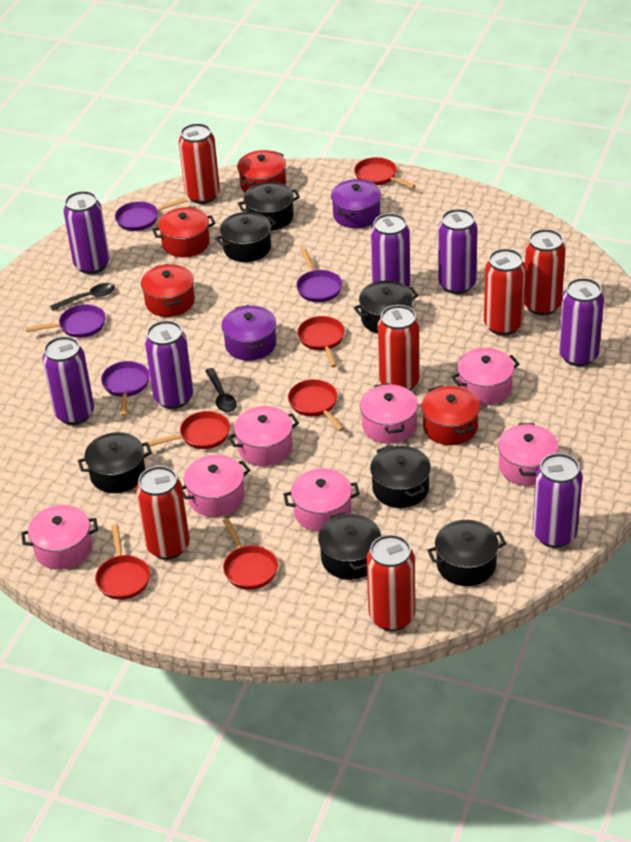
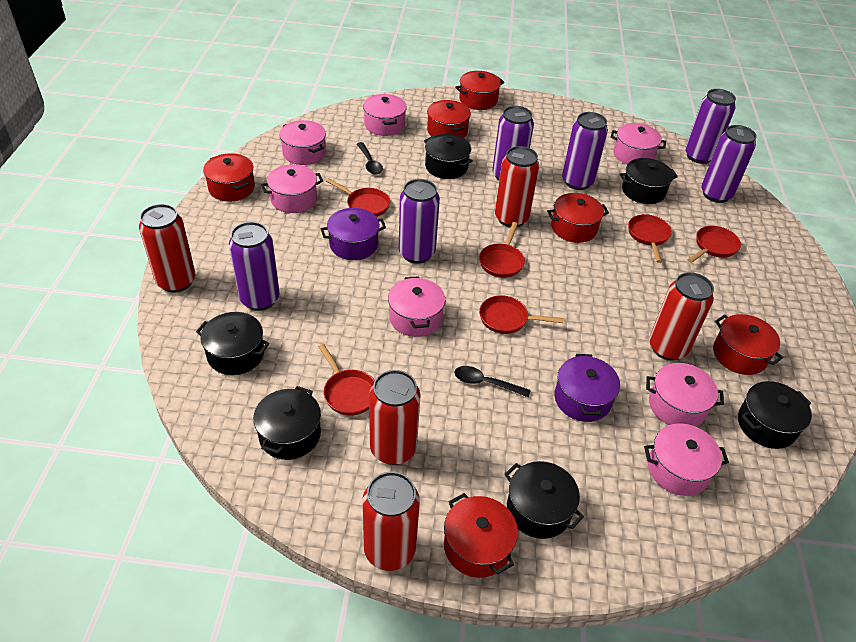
black pot: [78,432,152,493] [215,212,276,262] [238,182,300,231] [318,512,381,580] [353,281,419,334] [370,445,431,508] [427,520,506,586] = 7 -> [196,312,269,375] [253,386,321,460] [424,134,473,179] [505,461,584,539] [620,158,678,204] [738,381,812,449] = 6
purple can: [42,336,94,425] [63,191,110,274] [145,320,193,409] [371,213,410,288] [438,209,478,294] [533,453,583,548] [559,278,604,366] = 7 -> [229,222,280,311] [399,179,440,264] [492,106,534,181] [562,112,608,190] [685,89,736,164] [701,125,757,203] = 6
purple pan: [26,304,106,338] [101,361,150,416] [115,198,187,231] [296,249,342,302] = 4 -> none = 0
red can: [136,466,190,560] [179,123,220,204] [366,535,415,631] [378,305,420,391] [484,248,526,336] [524,229,566,315] = 6 -> [139,204,195,293] [362,472,420,571] [369,370,421,465] [495,146,539,227] [649,272,714,361] = 5
red pot: [141,264,195,317] [152,207,216,257] [237,150,286,193] [421,385,480,445] = 4 -> [203,153,255,202] [427,100,471,138] [444,493,518,578] [455,71,504,110] [547,193,609,243] [713,314,783,375] = 6

